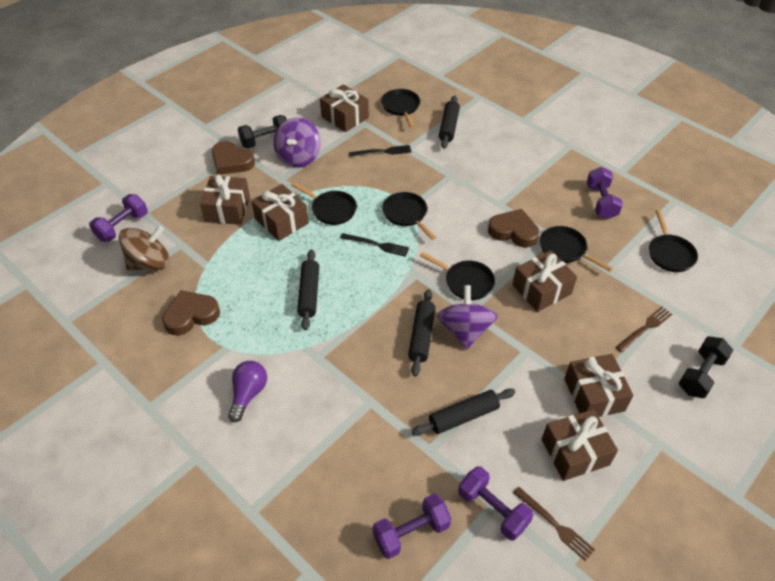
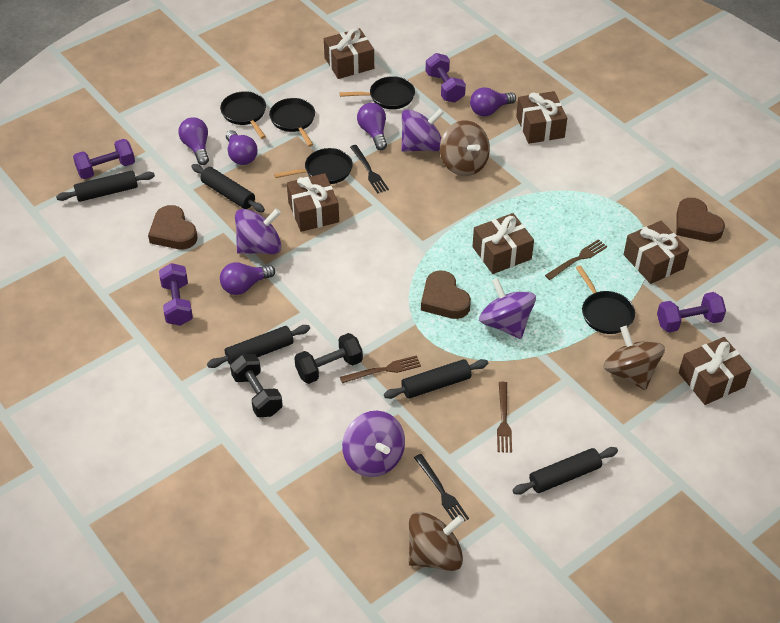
black pan: [291,182,357,225] [381,89,420,128] [382,192,436,240] [420,252,495,300] [540,226,613,271] [649,210,698,272] = 6 -> [220,91,266,139] [269,98,315,147] [274,148,353,184] [340,76,415,109] [576,265,635,334] = 5
black rolling pin: [297,250,319,330] [408,289,435,376] [412,388,515,436] [439,96,460,149] = 4 -> [56,171,155,202] [192,164,265,212] [207,325,310,368] [384,359,488,399] [512,447,618,495] = 5
brown fork: [513,487,595,561] [616,307,672,352] = 2 -> [340,355,421,383] [497,382,512,453] [545,239,607,280] = 3
brown spinning top: [119,226,170,271] = 1 -> [409,512,464,571] [440,121,490,176] [603,326,665,390] = 3
purple light bulb: [228,361,267,422] = 1 -> [178,117,209,165] [220,262,275,295] [226,130,258,165] [357,103,387,150] [470,87,516,116] = 5
purple spinning top: [274,118,321,168] [437,285,498,349] = 2 -> [235,208,281,254] [342,411,405,477] [401,108,444,152] [479,278,536,339] = 4

